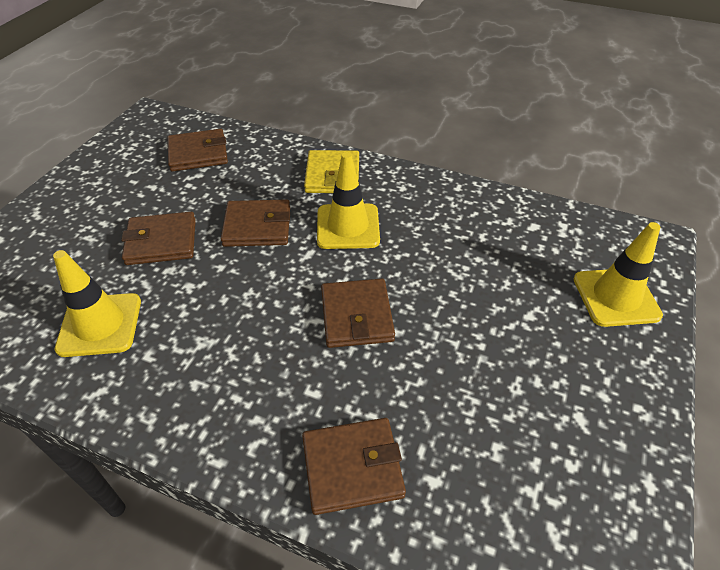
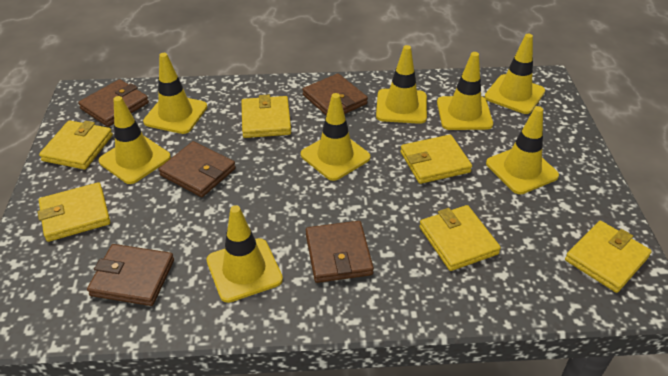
yellow traffic cone: [53,250,141,357] [317,152,380,249] [574,222,663,327] = 3 -> [99,96,171,184] [143,53,207,134] [207,205,283,303] [301,93,370,181] [376,45,427,124] [437,52,493,130] [485,34,545,114] [486,106,559,194] = 8
yellow wallet: [304,150,359,193] = 1 -> [38,182,110,242] [39,120,113,169] [241,94,291,138] [400,135,472,184] [419,205,501,271] [565,221,652,293] = 6

